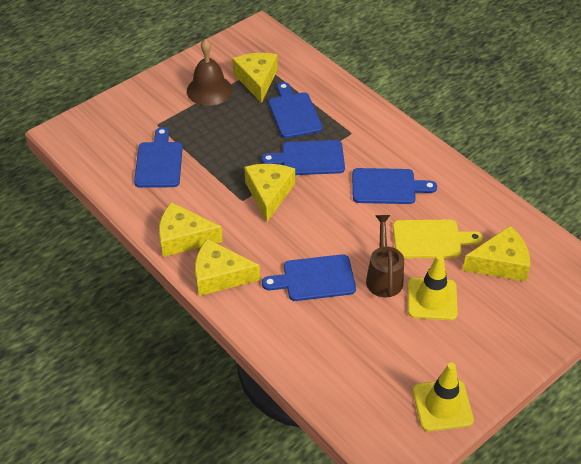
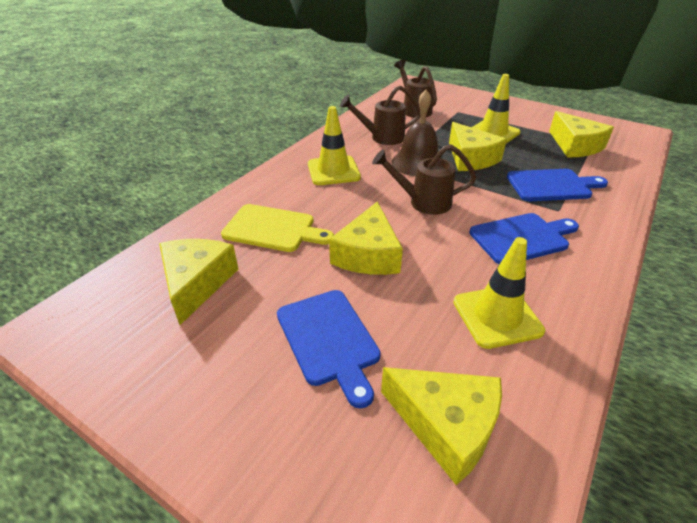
blue cutting board: [134,127,183,188] [261,140,345,175] [262,254,356,301] [269,82,322,138] [352,168,437,204] = 5 -> [277,290,381,409] [469,213,579,264] [507,169,608,201] = 3
brown watering can: [366,215,404,298] = 1 -> [340,86,420,145] [372,144,476,215] [394,59,437,118] = 3
yellow traffic cone: [408,254,458,320] [413,362,474,431] = 2 -> [308,106,361,185] [453,237,545,349] [472,74,521,144] = 3

